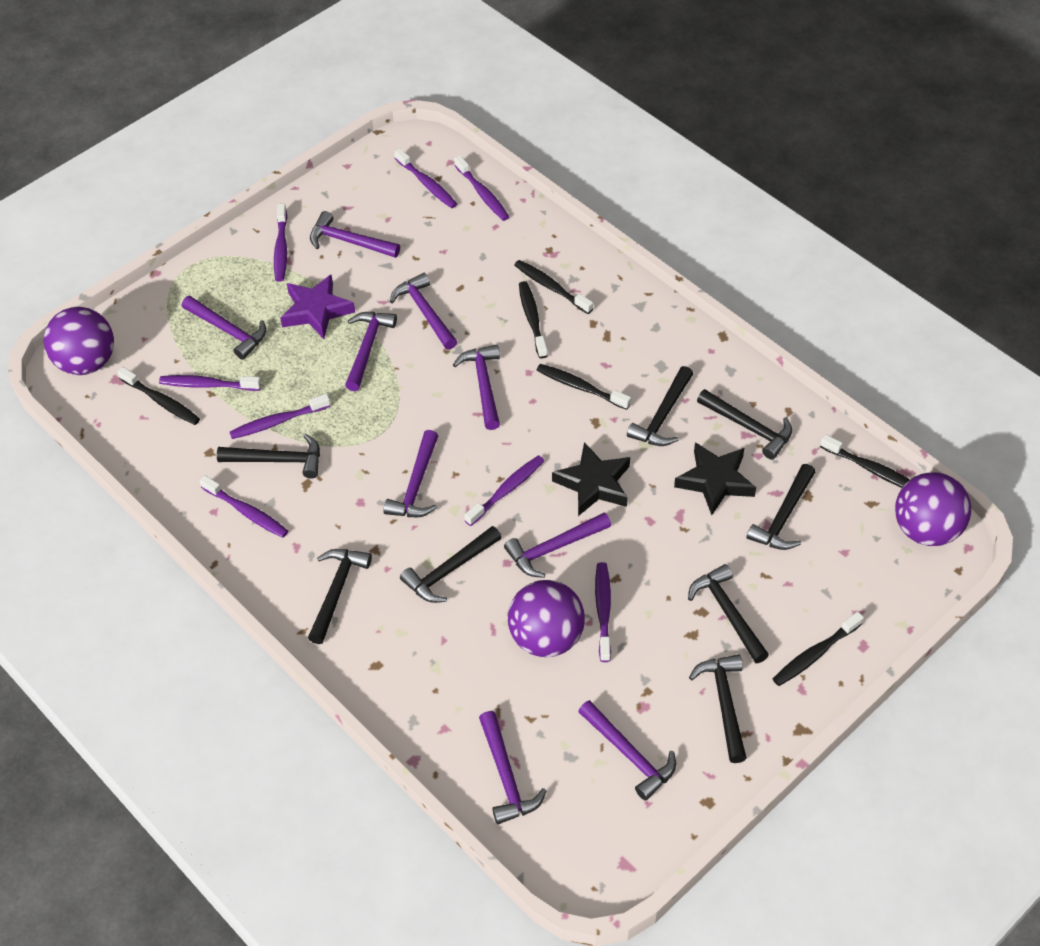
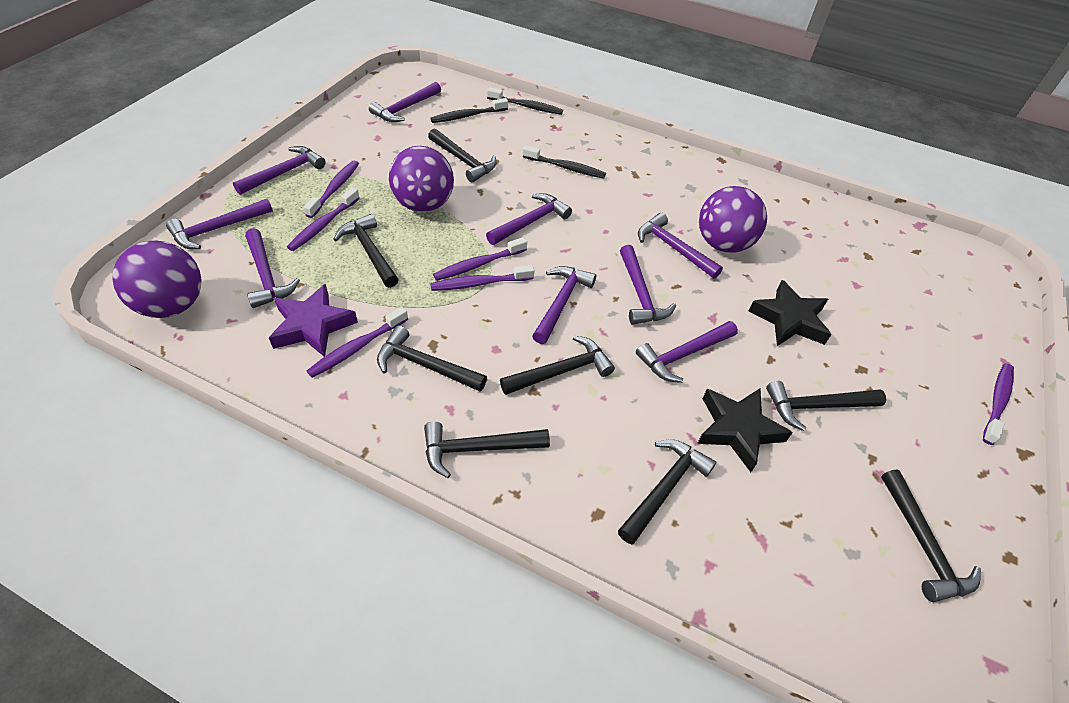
black toothbrush: [118,367,200,425] [514,260,593,314] [519,281,548,358] [537,364,631,410] [773,612,864,686] [820,434,910,488] = 6 -> [430,98,508,123] [487,87,563,115] [523,145,606,179] = 3
purple toothbrush: [159,375,261,391] [200,475,288,538] [230,394,331,439] [274,204,287,282] [394,148,457,208] [454,155,509,221] [464,455,544,526] [595,562,611,662] = 8 -> [287,187,360,251] [304,161,359,218] [307,307,408,378] [430,265,535,291] [433,237,527,281] [983,363,1014,445] = 6

